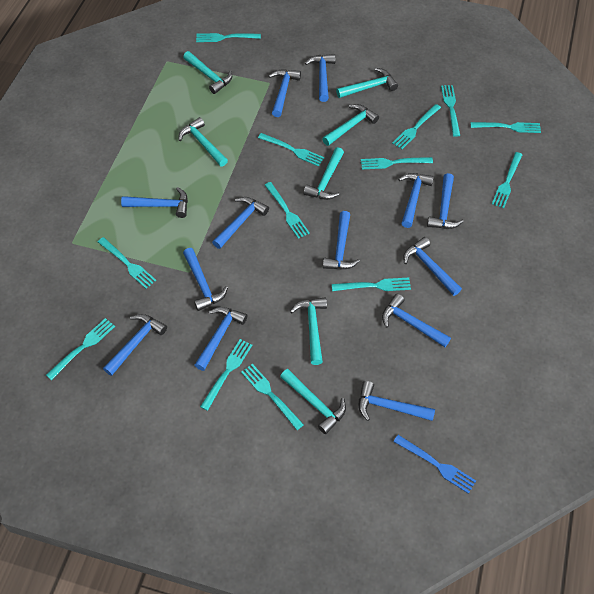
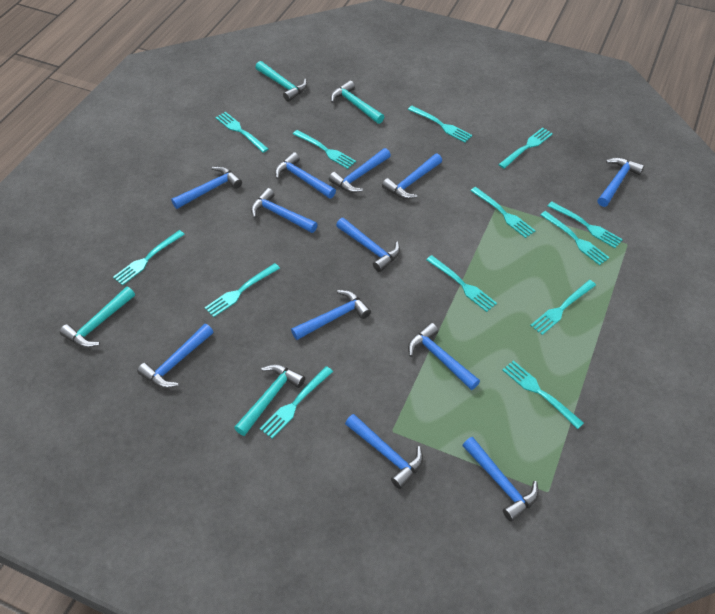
blue fork: [393,435,476,494] = 1 -> none = 0
blue hammer: [103,314,167,376] [121,187,188,218] [183,248,228,311] [195,307,247,371] [212,197,269,249] [269,69,301,117] [305,54,336,102] [323,211,360,269] [358,381,435,421] [382,294,451,347] [398,173,434,228] [403,237,462,296] [427,173,464,229] = 13 -> [137,324,213,388] [171,166,242,209] [251,188,318,233] [275,152,336,198] [291,290,371,340] [329,148,391,193] [336,218,400,272] [345,414,423,489] [382,154,442,199] [408,323,480,390] [462,437,539,522] [598,157,644,207] = 12
turquoise hammer: [178,117,228,166] [183,51,232,94] [280,369,346,434] [290,297,327,365] [304,147,344,200] [322,104,379,146] [336,68,398,98] = 7 -> [60,287,135,348] [234,364,305,436] [255,61,307,102] [331,81,384,124] = 4

